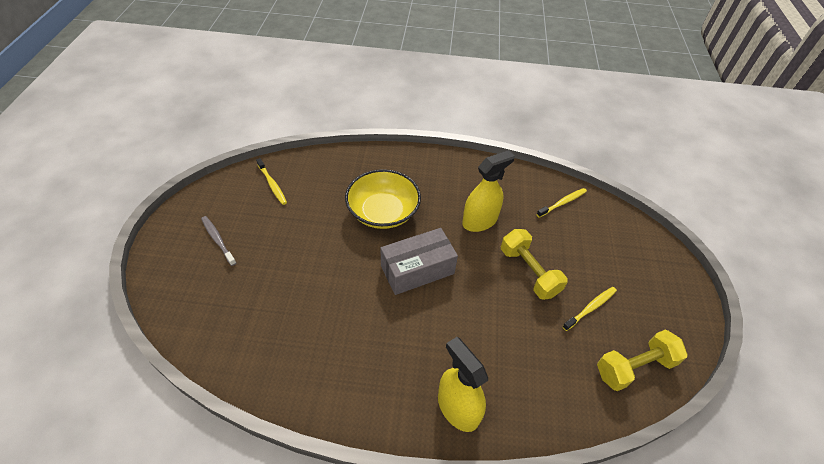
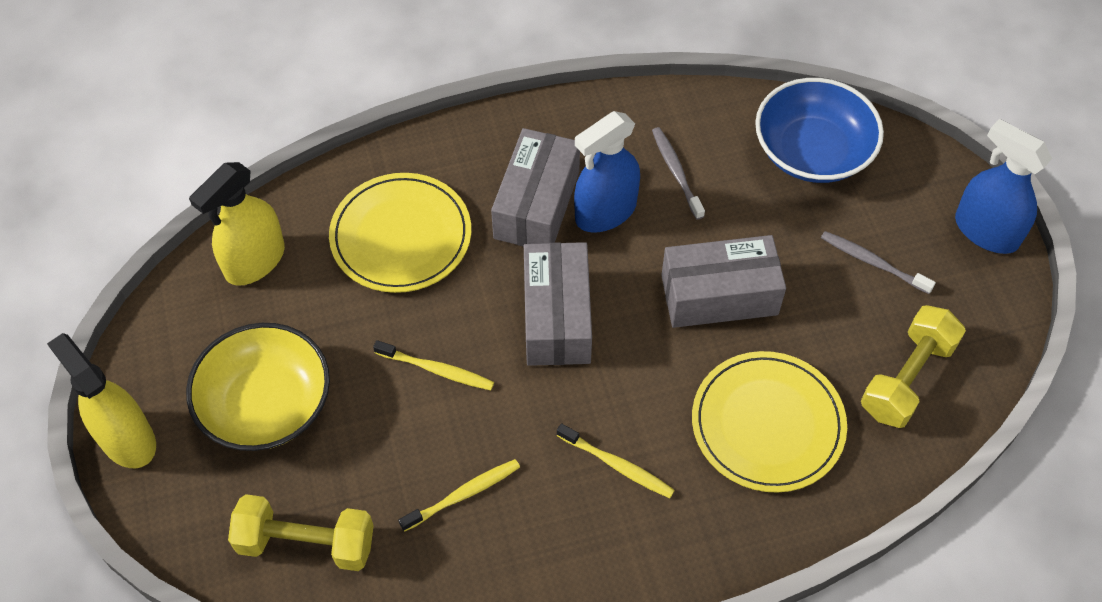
blue bowl: none = 0 -> [755,78,884,183] = 1
blue spray bottle: none = 0 -> [574,111,640,233] [955,119,1052,254] = 2
grey box: [381,228,458,295] = 1 -> [491,128,580,247] [524,242,592,366] [661,235,786,328] = 3
grey toothbrush: [201,216,236,266] = 1 -> [652,127,705,220] [821,231,936,294] = 2
yellow plate: none = 0 -> [329,173,471,293] [692,351,847,493] = 2

